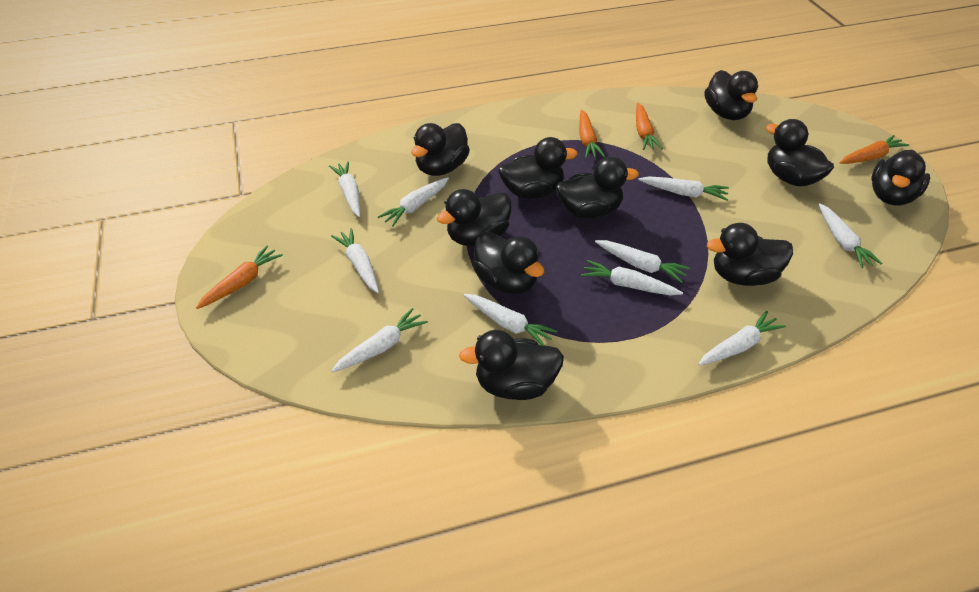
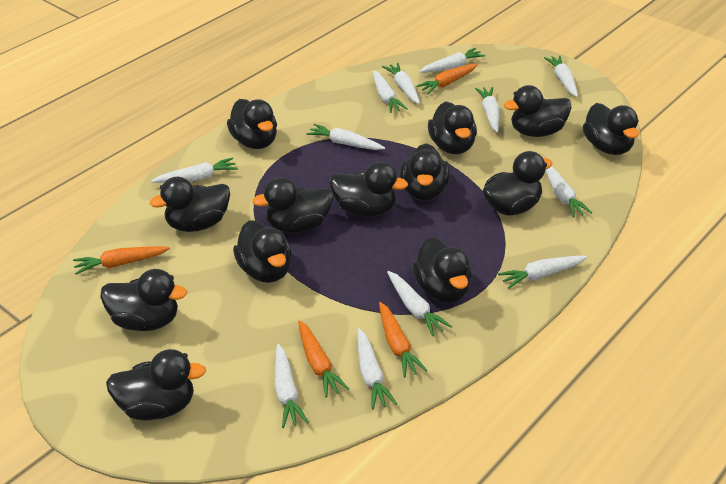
black duck: [411,123,470,176] [437,189,512,246] [459,330,564,400] [473,232,544,295] [498,137,578,199] [556,156,639,219] [705,70,758,120] [707,223,793,286] [766,119,834,187] [871,150,930,206] = 10 -> [100,269,187,331] [106,349,206,420] [150,177,230,232] [227,99,277,149] [233,220,292,283] [252,177,333,233] [330,161,408,217] [400,143,450,201] [412,237,472,303] [428,102,477,154] [482,151,553,216] [504,85,572,137] [583,103,639,155] = 13
white carrot: [329,161,360,217] [331,228,379,293] [331,308,428,372] [378,177,449,227] [463,294,557,346] [581,260,683,296] [595,240,690,283] [639,176,729,201] [698,311,786,366] [818,203,882,268] = 10 -> [151,157,238,183] [275,344,309,428] [306,124,385,150] [357,328,397,410] [373,70,408,113] [382,63,420,104] [387,271,452,336] [419,48,485,73] [475,87,499,133] [498,256,587,289] [544,55,578,97] [546,166,592,218] = 12

